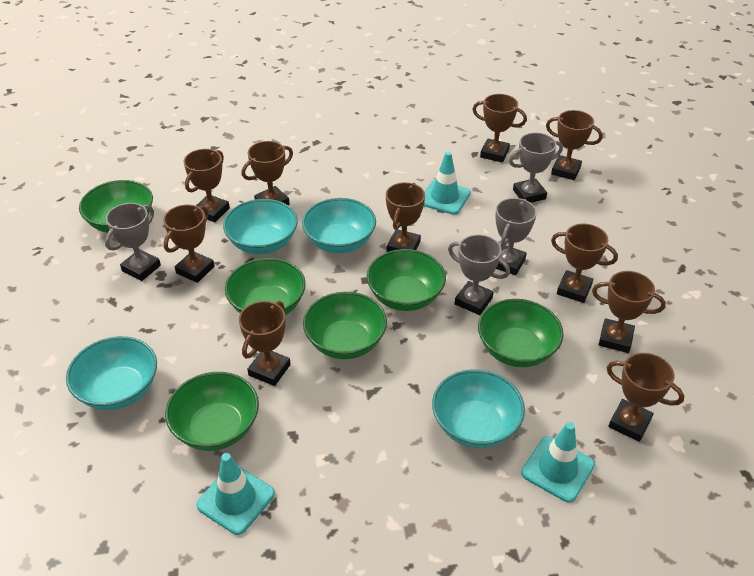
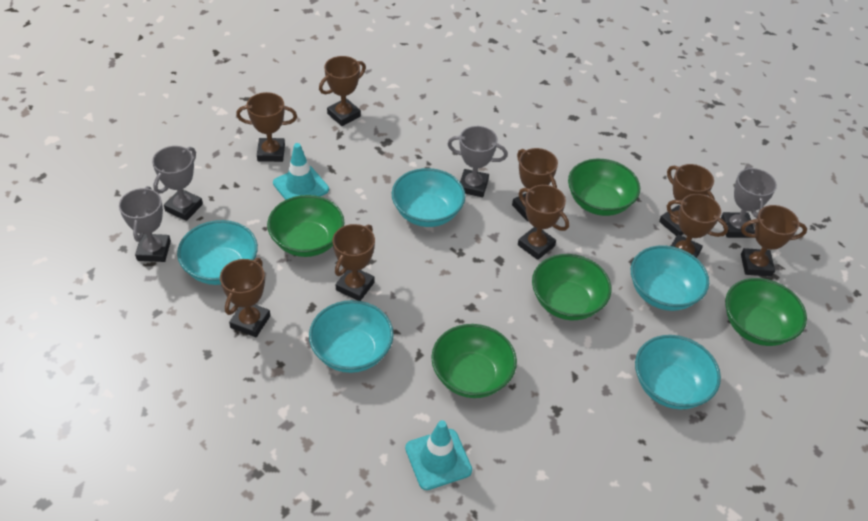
brown trophy: [163,205,215,283] [183,149,230,222] [239,301,291,386] [242,141,293,205] [386,182,425,252] [472,94,527,162] [546,110,603,180] [551,223,618,303] [592,271,666,353] [606,353,685,442] = 10 -> [220,258,271,337] [236,92,297,162] [319,56,366,126] [333,224,375,301] [512,148,558,221] [518,185,569,260] [659,164,715,236] [667,194,728,258] [741,205,807,277] = 9
green bowl: [79,180,153,233] [165,372,259,451] [225,258,306,315] [303,292,387,359] [366,249,446,311] [478,299,564,367] = 6 -> [267,195,344,257] [431,324,517,398] [532,254,611,320] [568,159,640,216] [725,278,807,346] = 5
turquoise bowl: [66,336,157,410] [223,199,298,254] [302,198,376,253] [432,369,525,448] = 4 -> [177,220,258,285] [309,300,394,373] [392,168,465,227] [631,245,709,311] [635,335,721,409] = 5
turquoise traffic cone: [196,453,275,535] [424,152,471,215] [521,422,595,503] = 3 -> [273,143,329,200] [405,420,472,490] = 2

